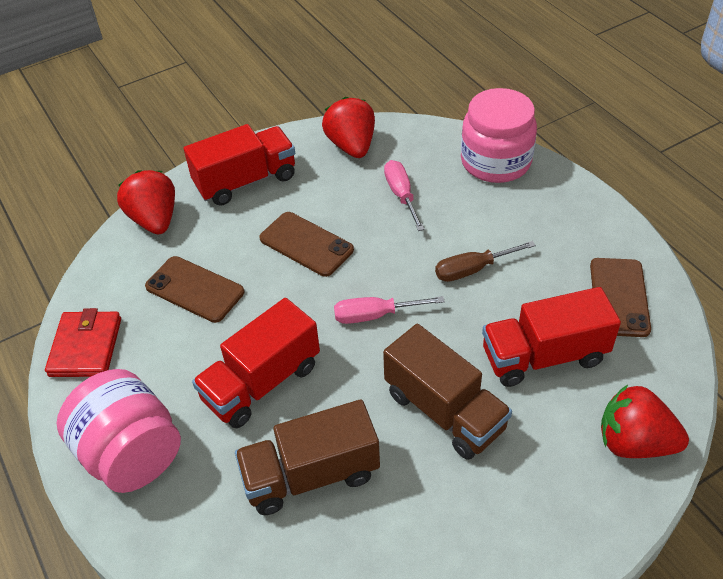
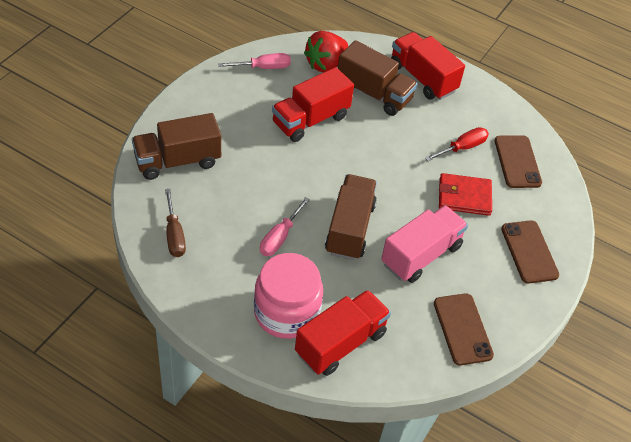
brown truck: [235,399,380,515] [383,324,512,460] = 2 -> [132,113,221,180] [325,174,377,260] [338,40,417,116] = 3
pink jar: [56,369,181,493] [461,88,537,183] = 2 -> [254,253,323,339] = 1
pink truck: none = 0 -> [381,205,468,283] = 1
red screwdriver: none = 0 -> [425,127,489,161] = 1
red strawberry: [117,170,175,234] [322,97,375,158] [601,385,689,458] = 3 -> [304,31,348,72] = 1

